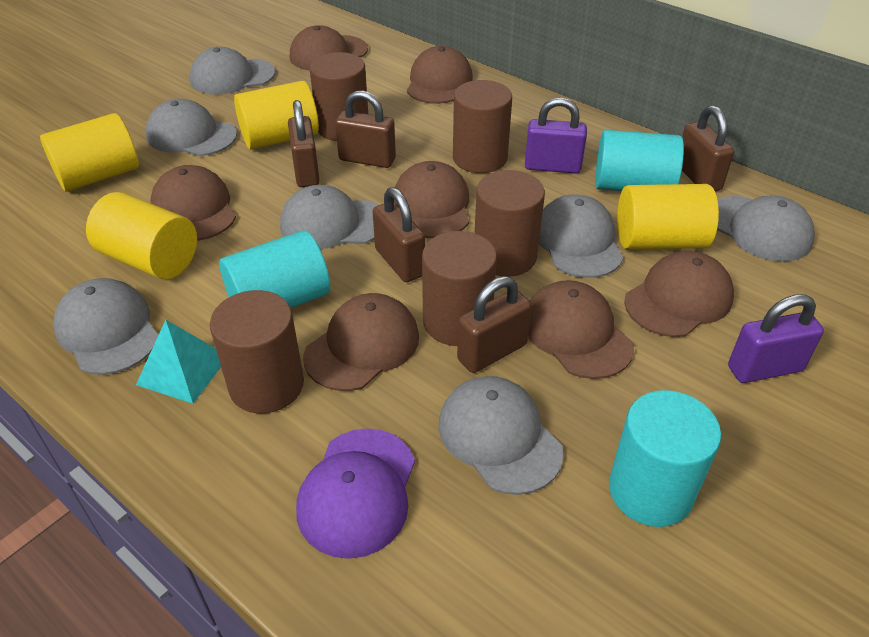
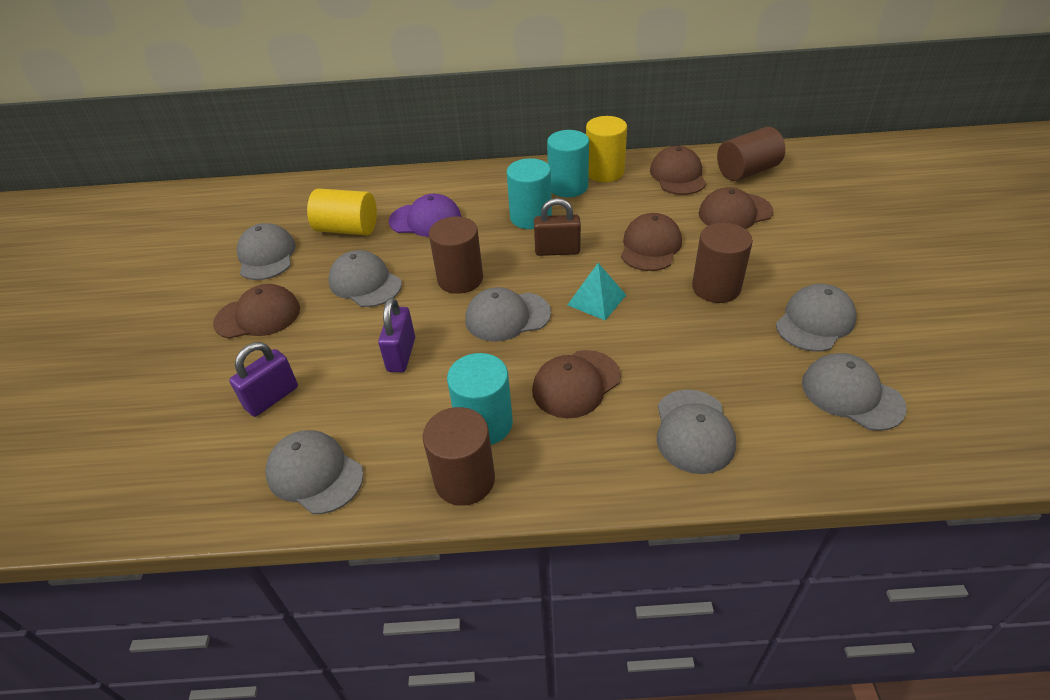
brown cap: [150,165,236,241] [290,25,368,71] [303,293,419,391] [394,161,469,238] [407,46,473,104] [528,280,634,379] [624,251,734,337] = 7 -> [213,284,300,339] [532,350,621,418] [621,213,682,271] [650,146,706,195] [699,187,773,229] = 5
brown cylinder: [210,290,304,414] [309,52,368,141] [422,231,497,346] [453,80,512,173] [475,170,545,277] = 5 -> [423,407,495,506] [429,217,483,294] [692,223,753,303] [717,127,785,181] = 4
brown padlock: [288,100,320,187] [335,91,396,168] [373,187,425,282] [457,276,532,373] [682,105,734,191] = 5 -> [534,198,581,256] = 1
yellow cylinder: [40,113,139,191] [86,192,197,279] [234,81,319,150] [617,184,719,249] = 4 -> [307,188,377,235] [586,116,627,182] = 2

